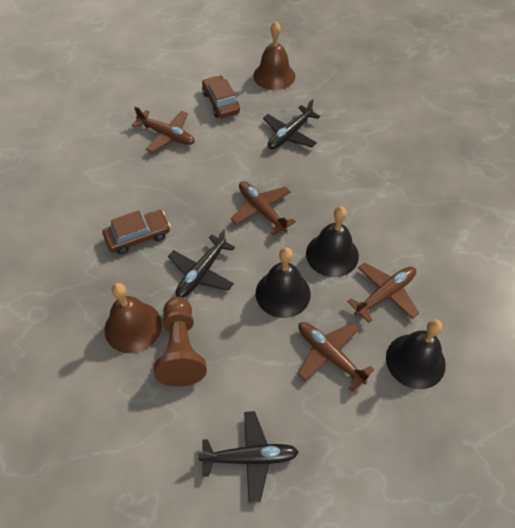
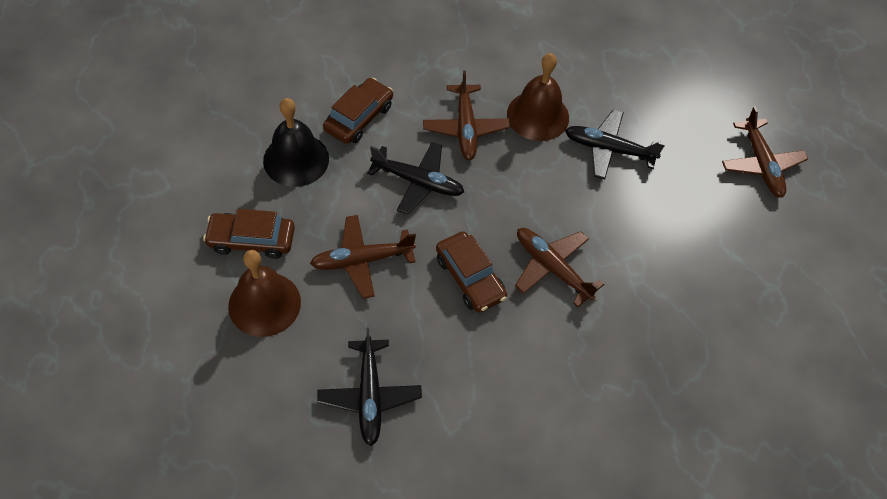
black bell: [256,247,311,318] [306,206,359,277] [386,319,446,389] = 3 -> [263,98,329,187] = 1
brown car: [103,210,170,254] [202,75,240,118] = 2 -> [203,209,295,259] [323,78,393,144] [436,231,507,313] = 3
brown pawn: [154,297,207,387] = 1 -> none = 0

